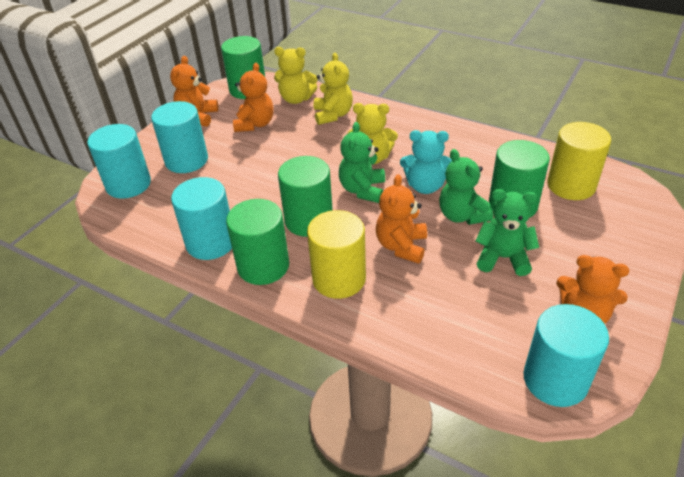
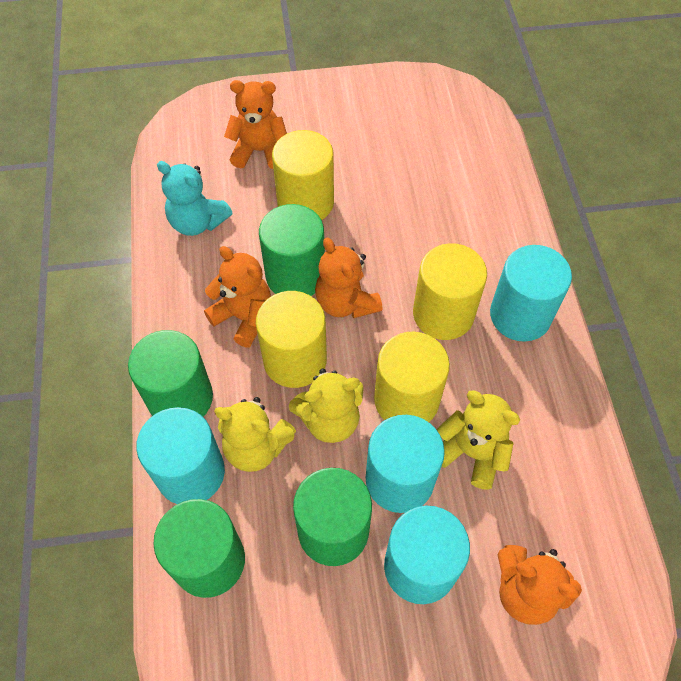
green teddy bear: [339,122,385,203] [439,149,493,225] [476,189,539,276] = 3 -> none = 0
yellow cylinder: [307,210,366,299] [547,122,611,200] = 2 -> [256,291,327,388] [272,130,334,220] [374,332,450,422] [413,243,487,340] = 4

